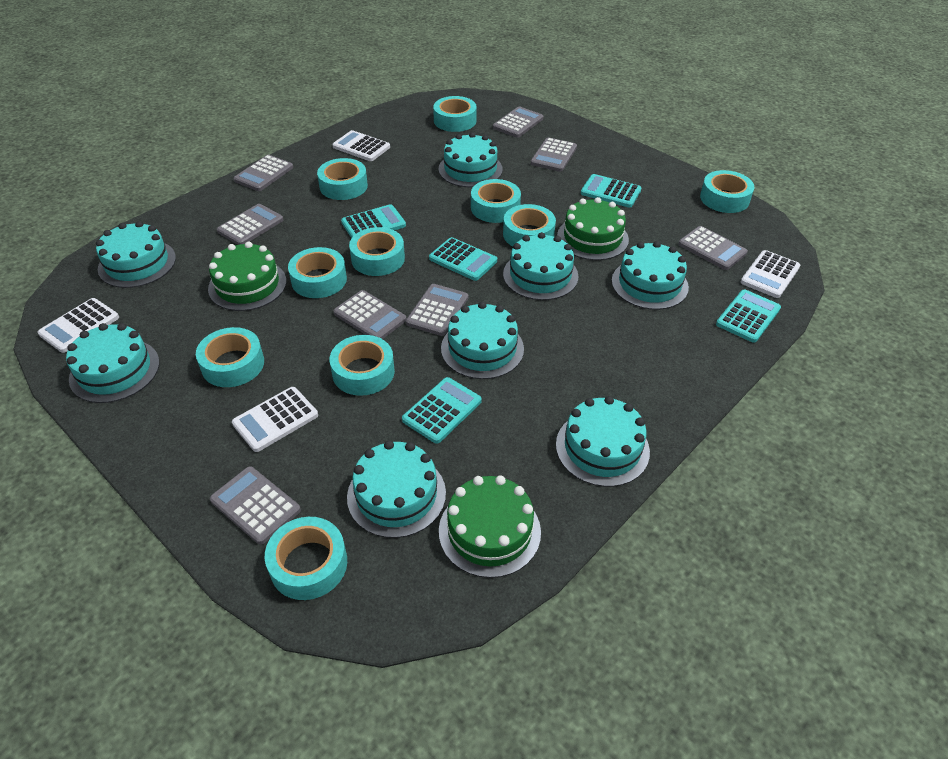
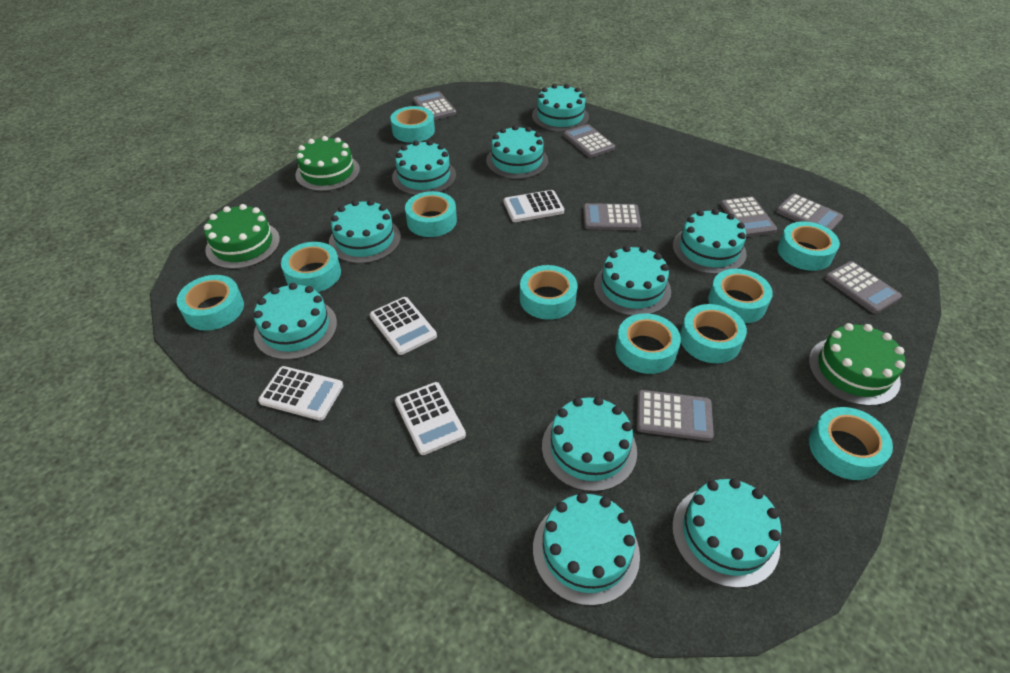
grey calculator: [210,466,301,545] [217,204,283,245] [234,155,293,191] [333,290,406,339] [406,284,468,336] [493,106,543,138] [531,137,577,172] [678,226,748,270] = 8 -> [413,91,456,120] [563,124,615,158] [583,203,641,230] [637,390,714,441] [720,196,777,237] [776,194,843,231] [825,261,902,314] = 7
turquoise cake: [66,323,159,403] [96,221,176,288] [347,440,446,538] [439,132,503,187] [441,302,524,379] [503,232,578,300] [556,396,650,487] [612,241,689,310] = 8 -> [254,283,337,360] [329,200,401,264] [392,140,456,195] [486,125,548,179] [532,84,589,132] [533,493,640,606] [542,397,637,492] [594,245,671,316] [672,478,781,588] [673,209,747,274] = 10
turquoise calculator: [341,204,406,238] [402,377,482,444] [429,237,497,281] [581,174,642,208] [716,290,781,343] = 5 -> none = 0

